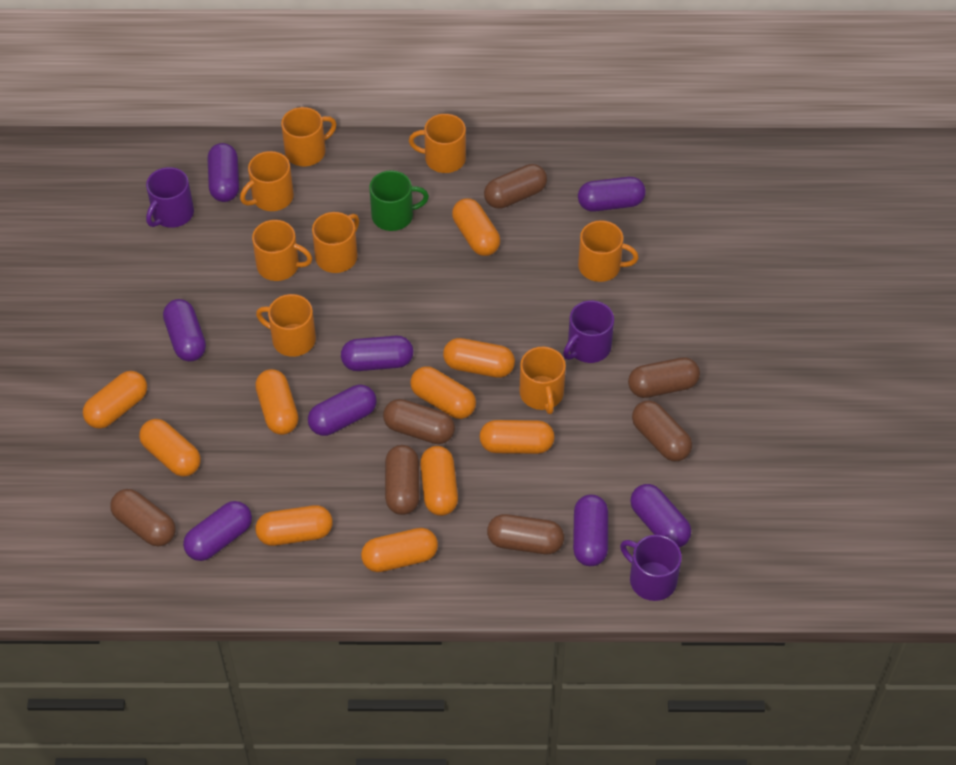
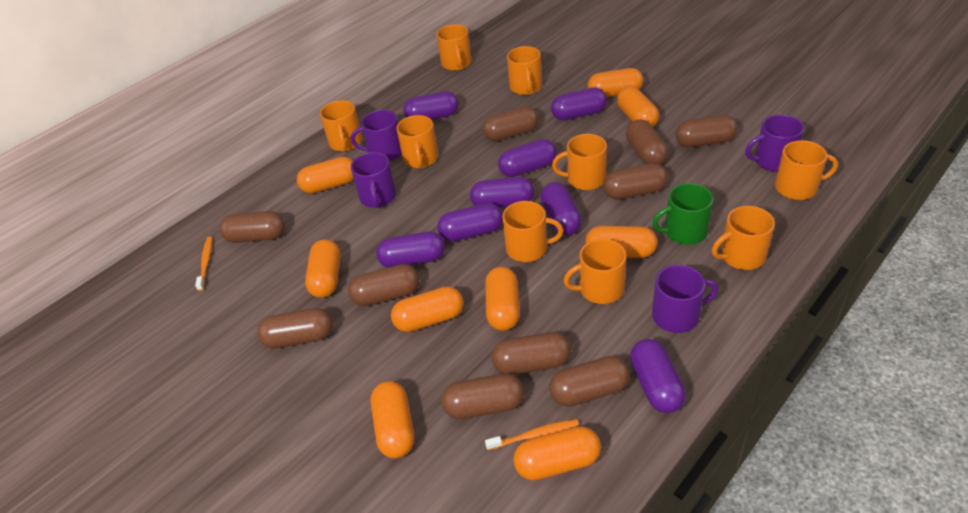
brown capsule: [110,489,176,547] [383,399,455,444] [385,445,420,515] [484,164,547,209] [487,514,564,554] [628,357,700,398] [632,401,692,461] = 7 -> [219,211,285,243] [257,308,333,349] [348,264,419,306] [442,373,524,419] [482,106,538,141] [492,332,571,375] [549,356,630,407] [603,163,668,199] [626,119,668,165] [675,115,738,147] = 10
orange capsule: [83,371,147,429] [139,419,201,477] [255,369,298,435] [256,505,333,546] [361,528,438,572] [410,366,476,419] [420,446,458,516] [443,338,515,378] [452,198,500,256] [479,420,555,454] = 10 -> [297,157,354,193] [305,239,340,298] [371,381,414,458] [391,286,464,332] [485,267,520,331] [513,426,601,481] [586,226,657,258] [588,68,643,97] [617,86,659,127] = 9
orange mug: [240,151,294,211] [252,220,312,281] [256,294,316,357] [281,107,336,166] [312,212,359,273] [409,114,466,173] [519,347,566,414] [578,220,639,282] = 8 -> [320,100,363,151] [396,115,438,168] [437,24,472,71] [502,201,563,262] [507,46,542,95] [552,134,607,190] [564,239,626,304] [712,206,775,270] [775,140,838,200] = 9
orange toothbrush: none = 0 -> [195,237,212,291] [485,419,579,450] = 2
purple mug: [146,167,194,228] [563,300,614,363] [620,535,682,601] = 3 -> [351,110,402,161] [351,152,396,208] [652,265,718,333] [745,115,804,172] = 4

